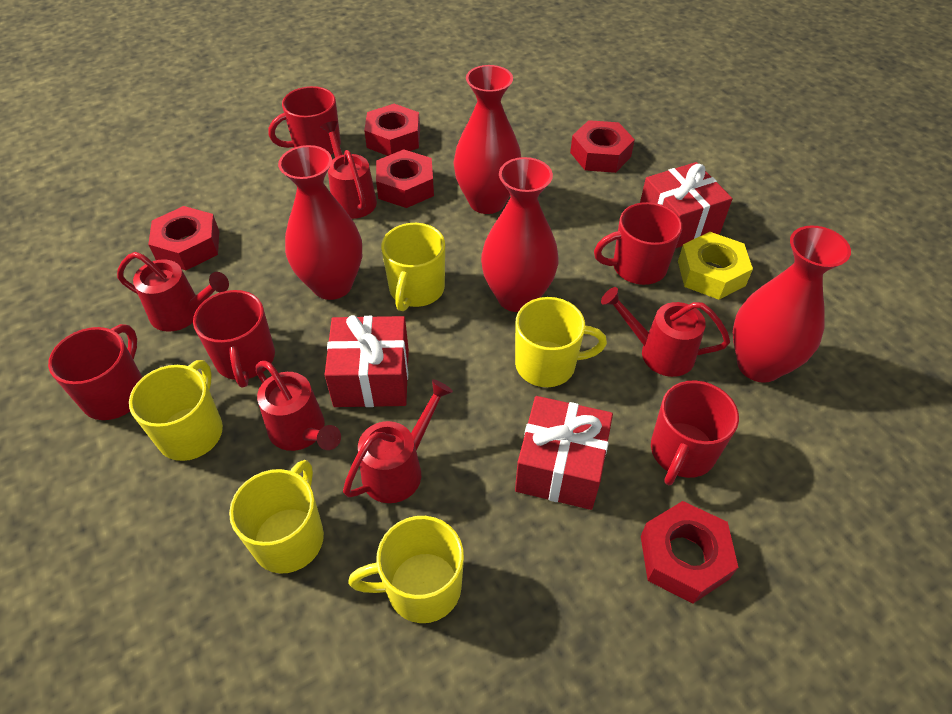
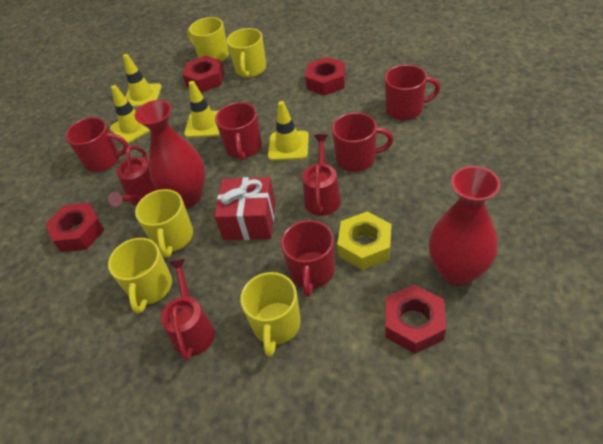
red gift: [325,315,409,407] [515,396,613,510] [640,162,733,248] = 3 -> [214,177,275,240] = 1
red nut: [148,206,219,270] [364,104,420,156] [376,149,434,208] [570,120,635,173] [641,501,738,604] = 5 -> [46,203,104,252] [183,56,225,92] [305,57,346,96] [385,284,446,354] = 4
red vase: [278,145,362,300] [453,65,521,214] [481,157,558,312] [733,226,851,383] = 4 -> [134,100,205,208] [429,166,500,286] = 2
red watering can: [117,252,229,332] [255,361,341,451] [321,121,377,219] [343,379,453,503] [601,287,730,377] = 5 -> [108,146,157,207] [161,259,215,361] [302,134,341,216] = 3
yellow traffic cone: none = 0 -> [110,85,150,144] [123,54,162,107] [184,81,220,138] [268,101,309,161] = 4

